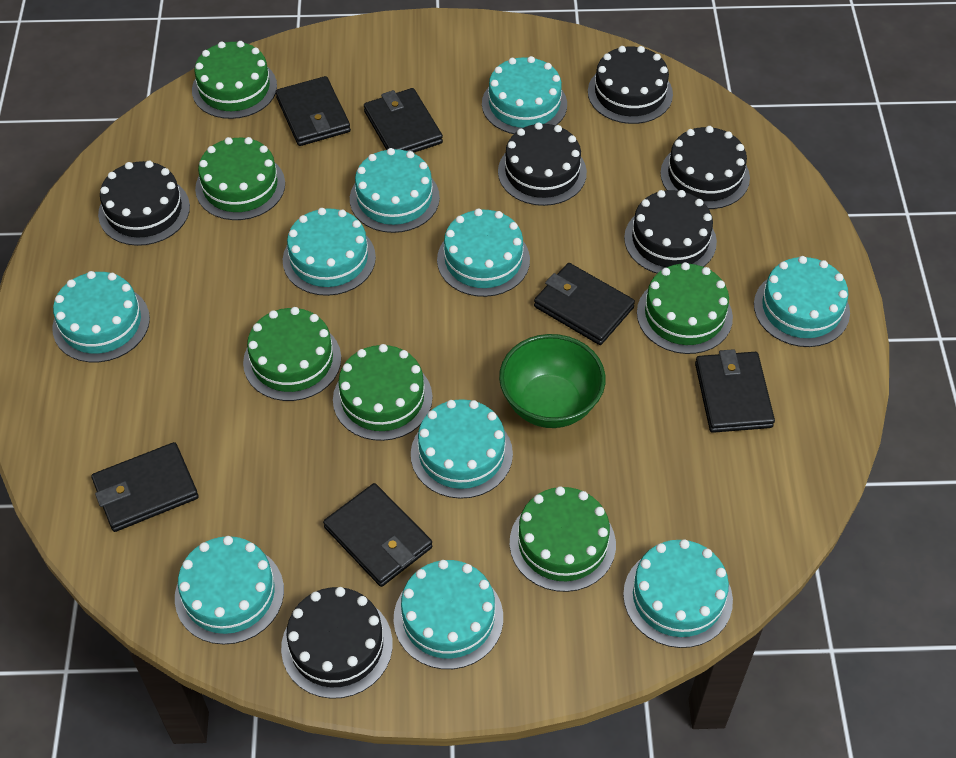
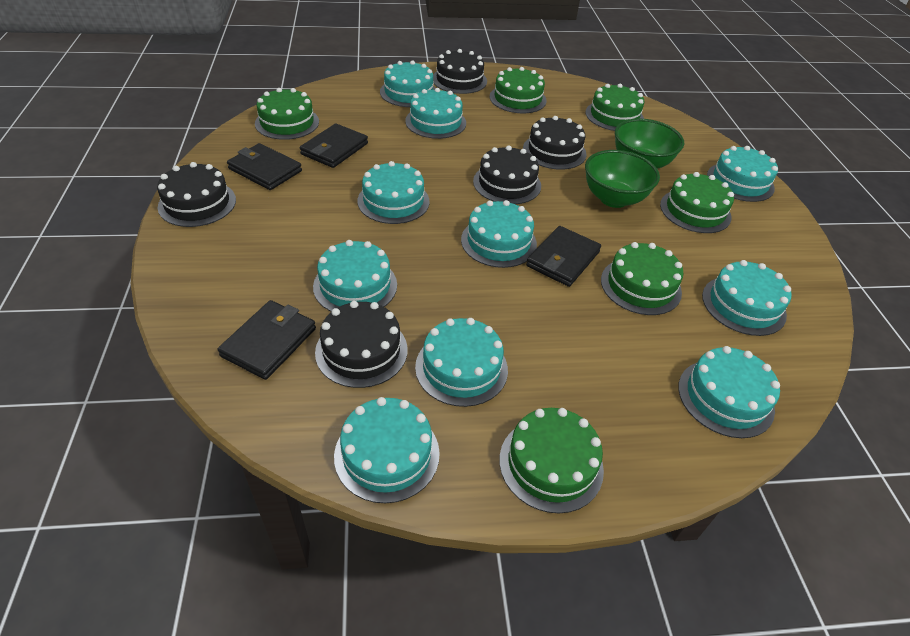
black cake: [98,161,190,246] [281,587,393,699] [498,122,587,206] [588,46,673,124] [624,190,717,274] [660,126,750,209] = 6 -> [157,162,236,227] [315,301,408,388] [433,49,487,94] [473,145,541,204] [523,116,587,170] = 5
black wallet: [91,442,199,532] [276,76,351,146] [323,483,432,587] [364,88,443,153] [534,263,635,345] [695,349,775,433] = 6 -> [218,300,316,380] [227,143,302,190] [300,123,368,168] [526,226,601,287] = 4
green bowl: [499,334,605,428] = 1 -> [585,150,660,208] [615,119,684,169] = 2

